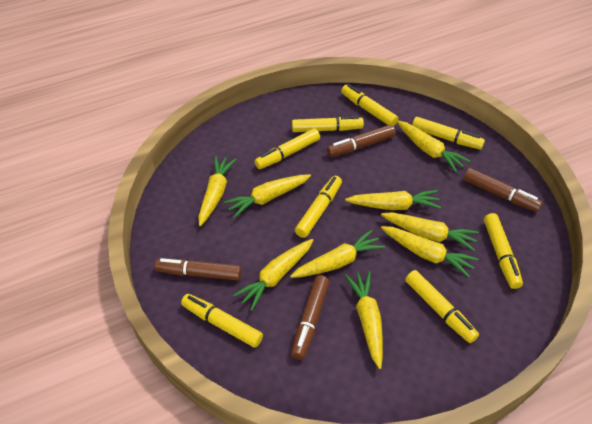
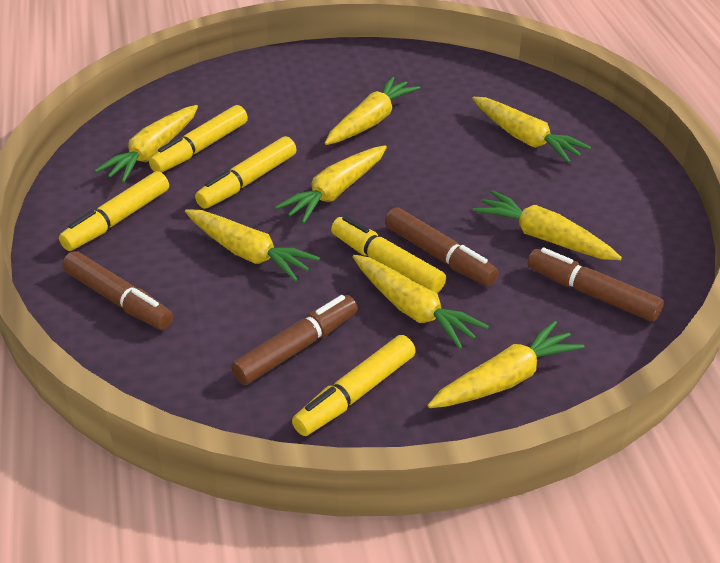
yellow carrot: [198,156,236,226] [224,174,311,218] [233,239,313,311] [290,229,385,278] [345,190,441,210] [345,271,383,369] [381,212,479,251] [381,226,478,278] [397,121,470,172] = 9 -> [95,105,198,183] [185,209,320,281] [275,145,387,224] [325,77,420,145] [353,255,489,349] [428,321,584,408] [472,97,591,163] [473,190,622,260] = 8
yellow marker: [181,294,263,348] [254,128,320,169] [292,116,364,132] [295,176,342,238] [341,84,398,126] [405,270,479,343] [412,117,485,150] [484,213,523,289] = 8 -> [59,171,169,251] [149,105,248,173] [195,136,296,209] [292,335,416,436] [331,216,446,293] = 5

